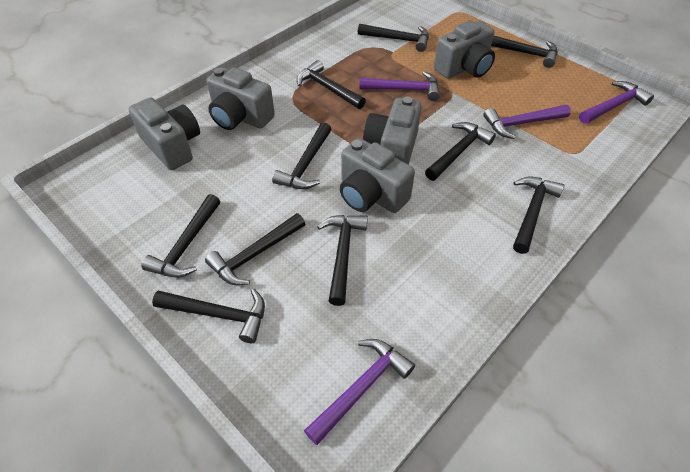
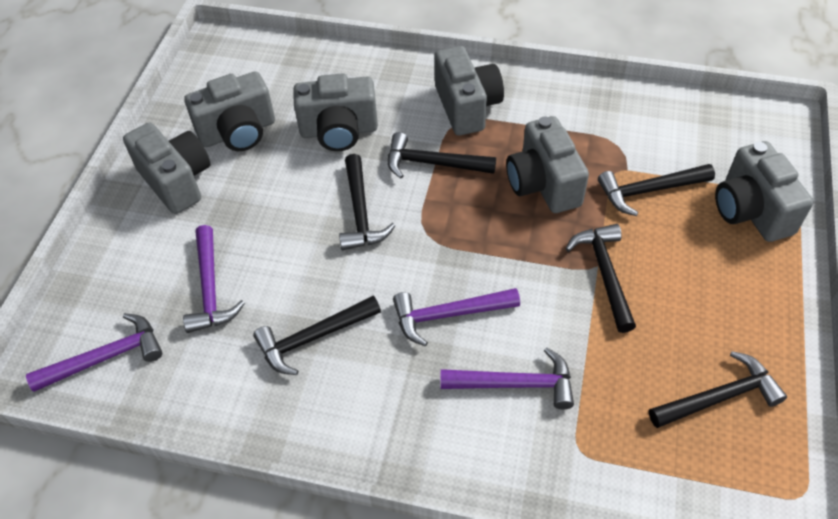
black hammer: [141,194,220,278] [152,289,265,343] [205,213,305,286] [272,122,332,189] [297,60,366,109] [317,215,368,306] [358,24,429,52] [425,122,496,181] [491,36,557,68] [513,177,564,254] = 10 -> [253,296,381,375] [339,154,396,250] [388,132,496,179] [566,224,636,333] [598,164,715,216] [649,351,787,428] = 6
grey camera: [129,97,200,170] [207,67,275,130] [340,138,415,213] [363,97,422,165] [434,20,495,78] = 5 -> [123,122,211,214] [184,71,275,151] [293,73,378,151] [435,46,504,136] [506,116,589,213] [715,141,814,242] = 6

